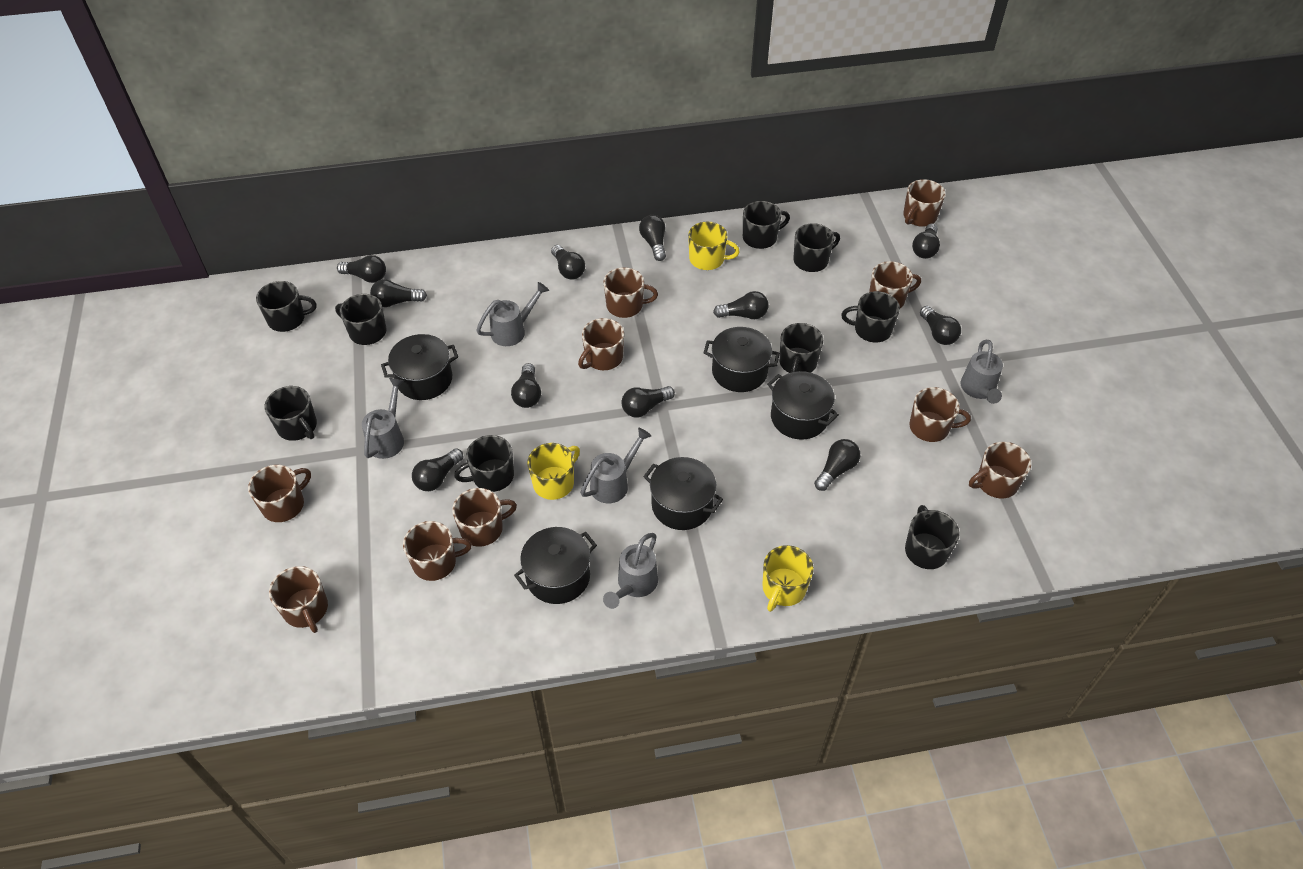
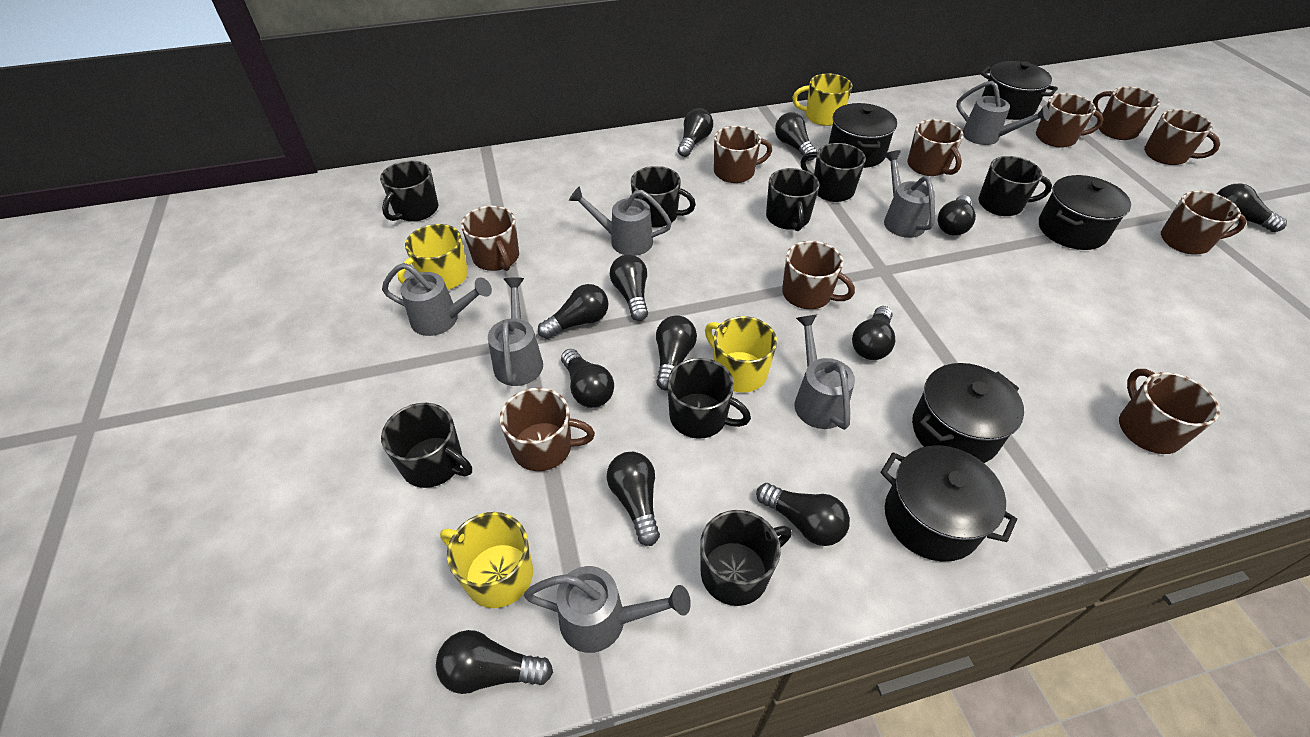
black light bulb: [337,255,386,283] [370,279,427,307] [412,448,463,491] [511,363,541,408] [551,245,585,280] [621,386,675,418] [639,215,666,261] [713,291,769,319] [814,439,860,491] [912,223,940,259] [920,306,961,345] = 11 -> [436,630,553,694] [538,284,609,339] [561,349,614,408] [607,452,660,546] [610,255,648,321] [656,315,697,391] [678,108,713,157] [756,483,850,546] [775,112,817,161] [852,306,895,360] [938,195,976,236] [1217,183,1287,232] = 12
black mug: [256,281,316,332] [265,386,317,441] [335,294,386,345] [454,435,514,492] [743,201,790,249] [779,323,823,373] [794,223,840,272] [841,291,900,342] [905,505,960,569] = 9 -> [380,161,439,222] [381,403,472,488] [631,166,696,227] [667,358,751,439] [700,510,792,606] [766,168,820,231] [800,143,866,202] [978,156,1052,216] = 8
grey watering can: [362,378,404,459] [476,282,549,346] [580,428,651,503] [603,533,658,609] [961,340,1003,404] = 5 -> [382,263,492,336] [488,277,543,386] [524,566,691,653] [569,186,672,256] [795,315,855,430] [884,150,935,238] [956,81,1050,145] = 7
yellow mug: [527,443,580,500] [688,222,740,270] [762,545,814,612] = 3 -> [398,224,468,290] [440,512,533,608] [705,316,777,393] [793,73,853,126] = 4

